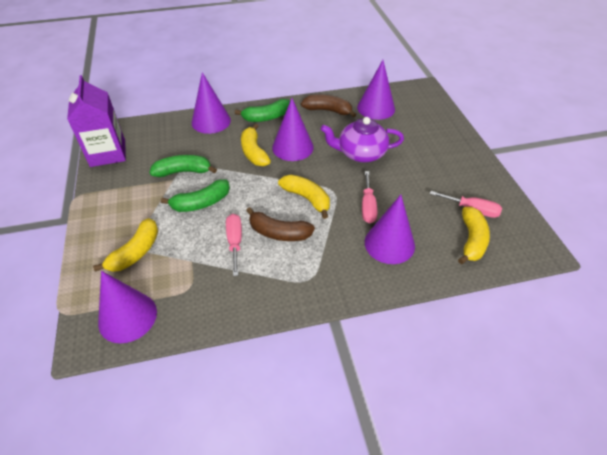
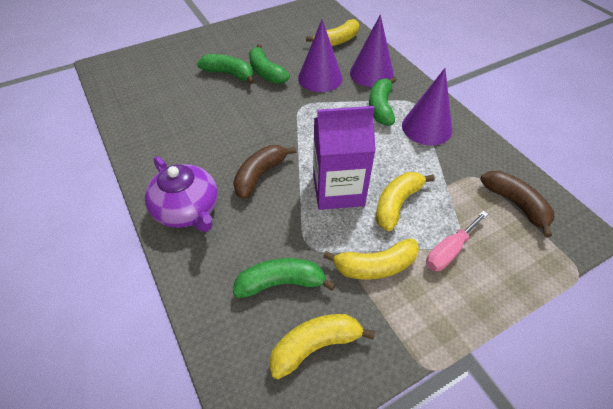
green banana: [149,155,217,177] [161,179,230,212] [235,99,290,122] = 3 -> [197,54,255,84] [233,258,336,298] [249,44,290,84] [369,77,397,126] = 4
pink screwdriver: [226,214,242,276] [362,171,377,223] [430,191,502,218] = 3 -> [426,211,488,271] = 1
purple cone: [98,271,157,343] [192,72,231,134] [272,98,314,161] [357,60,395,120] [365,195,415,264] = 5 -> [298,19,342,92] [350,15,394,87] [402,68,452,145] = 3

